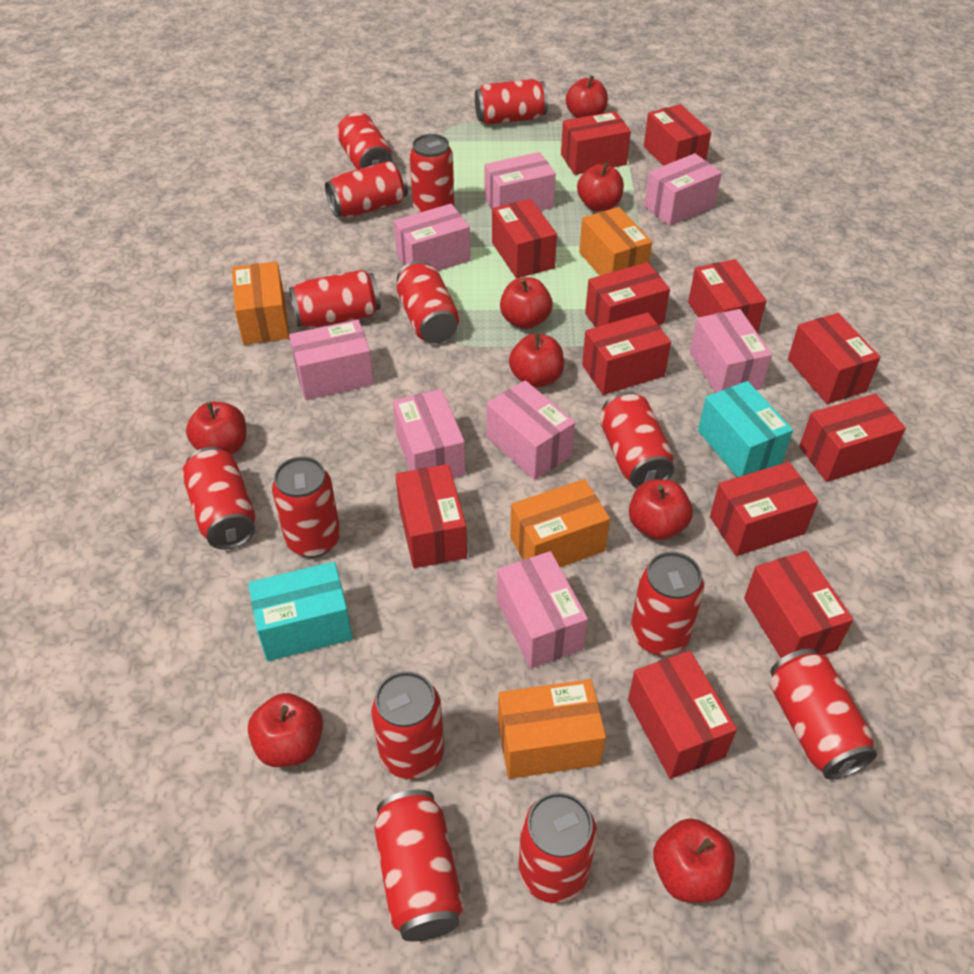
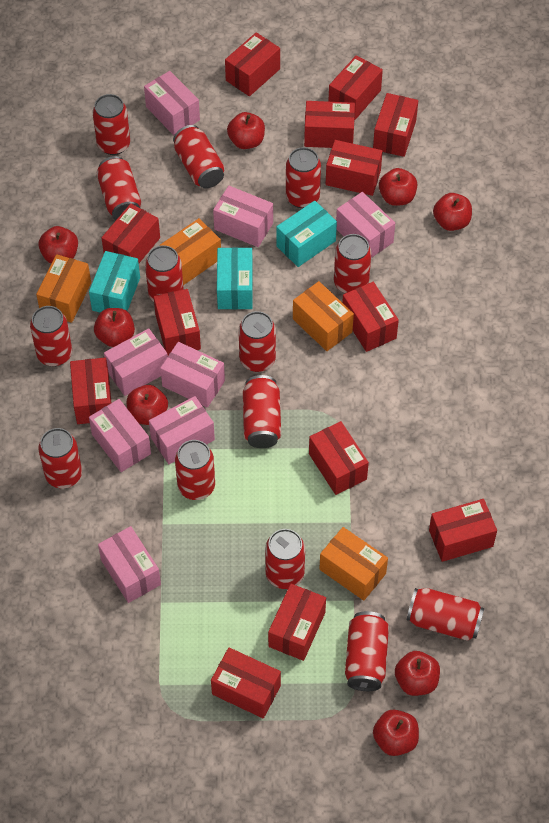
red box: [396,464,467,568] [492,199,557,278] [561,111,631,175] [582,312,671,395] [585,262,670,327] [628,650,737,779] [644,104,711,166] [688,259,767,333] [710,462,818,556] [744,551,853,658] [788,313,880,404] [799,393,906,482] = 12 -> [70,358,112,424] [102,203,160,263] [154,289,201,355] [211,647,281,718] [225,32,280,96] [268,584,326,661] [304,101,355,148] [309,421,369,495] [326,140,383,196] [328,55,383,120] [342,282,399,352] [373,93,418,157] [429,499,497,562] = 13
turquoise box: [248,562,353,661] [698,381,793,477] = 2 -> [89,251,140,313] [217,247,253,309] [276,201,337,267] = 3

